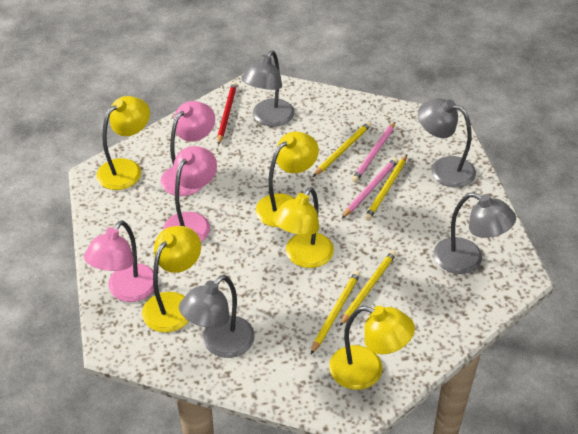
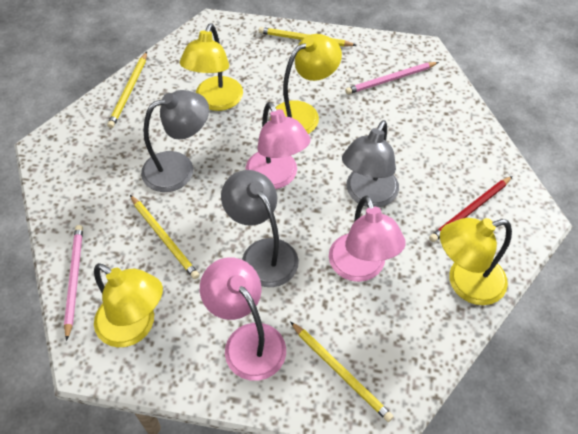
grey lamp: [179,275,255,358] [241,50,295,127] [418,99,476,188] [434,193,516,274] = 4 -> [141,90,209,192] [221,170,299,287] [342,120,399,207] = 3
yellow lamp: [96,96,150,190] [142,226,201,333] [255,132,319,227] [273,187,334,268] [329,306,415,390] = 5 -> [94,263,163,347] [180,23,243,111] [270,34,342,134] [440,218,512,305] = 4

